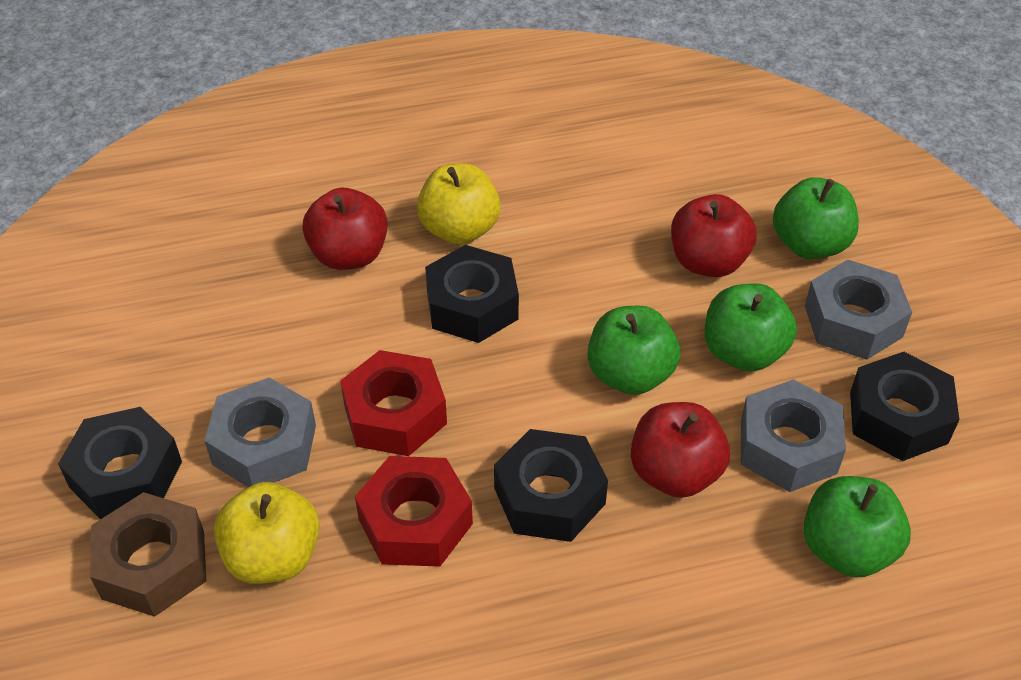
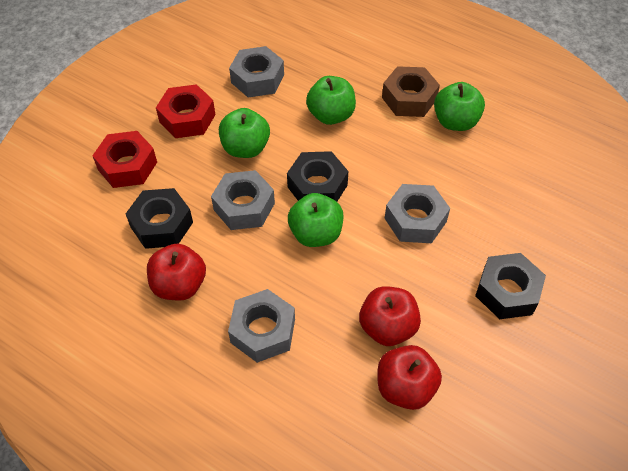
black nut: [58,407,182,519] [425,245,519,343] [494,429,608,542] [850,352,959,461] = 4 -> [126,188,193,249] [287,151,348,202] [475,253,546,319] = 3
grey nut: [204,378,316,487] [741,379,846,492] [805,260,912,360] = 3 -> [211,170,275,230] [228,289,295,363] [229,46,284,98] [385,184,450,243] = 4
yellow apple: [214,482,320,584] [417,163,501,244] = 2 -> none = 0

